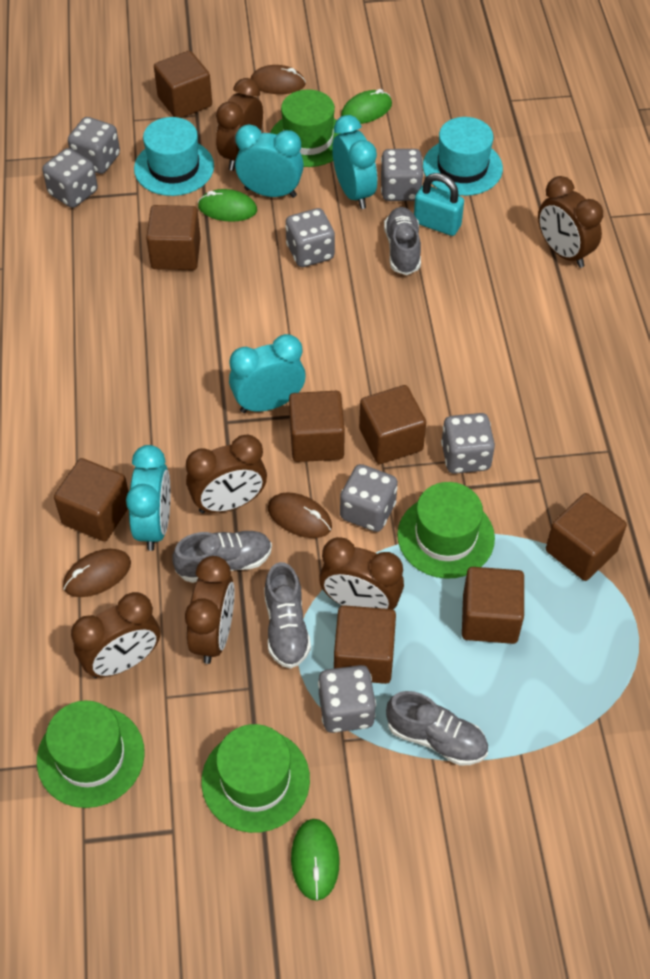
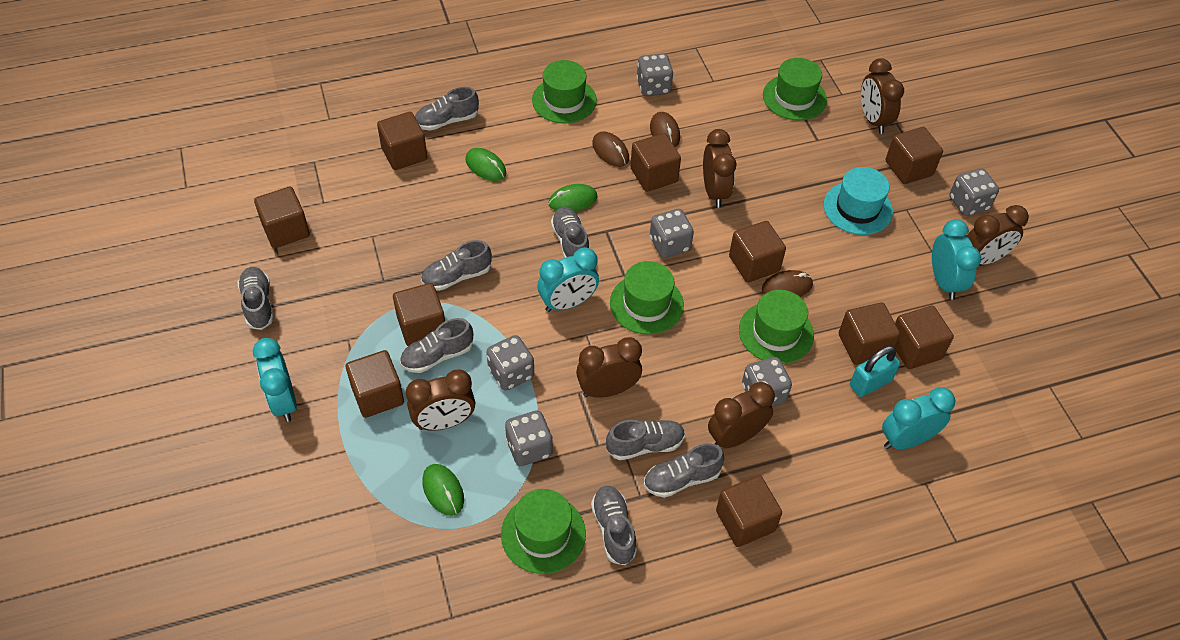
brown cube: [54,458,129,541] [146,205,201,270] [154,51,212,118] [289,391,345,462] [334,605,396,684] [359,385,426,464] [462,567,524,644] [546,493,627,581] = 8 -> [254,186,310,248] [346,350,404,418] [377,112,427,170] [393,283,445,346] [630,133,681,192] [716,475,782,547] [729,221,786,283] [838,302,900,365] [885,127,943,184] [895,306,954,369] = 10
green hat: [37,700,145,808] [201,724,310,833] [270,89,341,167] [397,482,495,579] = 4 -> [501,489,586,574] [532,60,597,124] [610,261,684,334] [739,290,814,364] [763,58,827,120] = 5
grey dice: [42,148,98,208] [68,117,120,174] [285,208,335,267] [318,665,376,733] [340,464,398,532] [381,149,424,201] [441,413,495,474] = 7 -> [486,335,534,391] [505,410,553,466] [636,53,673,96] [650,209,694,258] [742,357,792,406] [949,169,999,216] = 6
grey shoe: [172,531,272,583] [264,562,311,669] [384,207,421,275] [386,691,488,766] = 4 -> [237,267,274,330] [400,318,473,373] [415,87,479,131] [421,240,492,291] [551,207,589,258] [591,486,637,565] [606,420,685,460] [644,443,724,498] = 8
turquoise hat: [134,117,214,196] [423,117,503,196] = 2 -> [824,167,893,235] = 1

